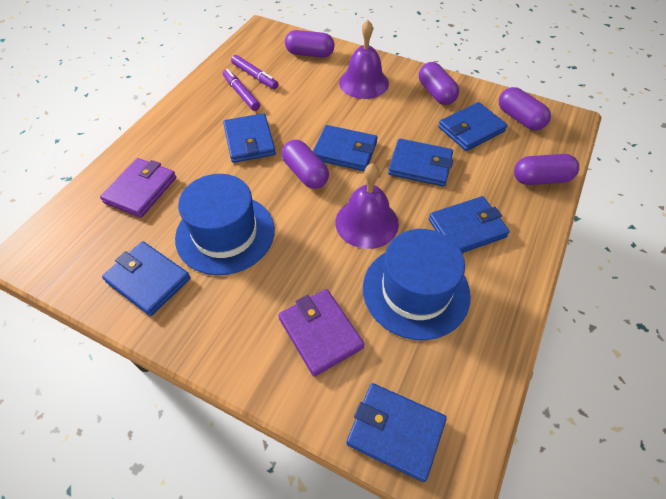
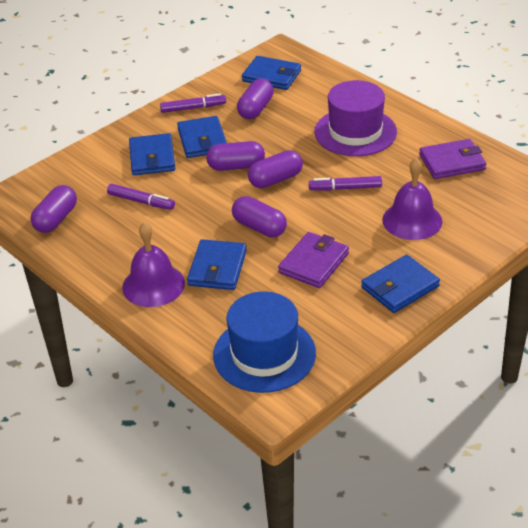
blue hat: [175,174,275,275] [363,229,471,340] = 2 -> [213,291,316,393] = 1
blue wallet: [102,241,190,316] [223,113,276,163] [313,125,377,171] [346,383,447,482] [388,139,453,186] [429,196,510,253] [438,102,508,151] = 7 -> [129,133,175,175] [177,116,227,158] [187,239,247,290] [242,56,301,90] [361,255,440,313] = 5
purple hat: none = 0 -> [314,80,397,156] = 1
purple marker: [223,69,260,111] [231,55,278,89] = 2 -> [107,184,175,210] [160,93,226,113] [309,176,382,191] = 3

